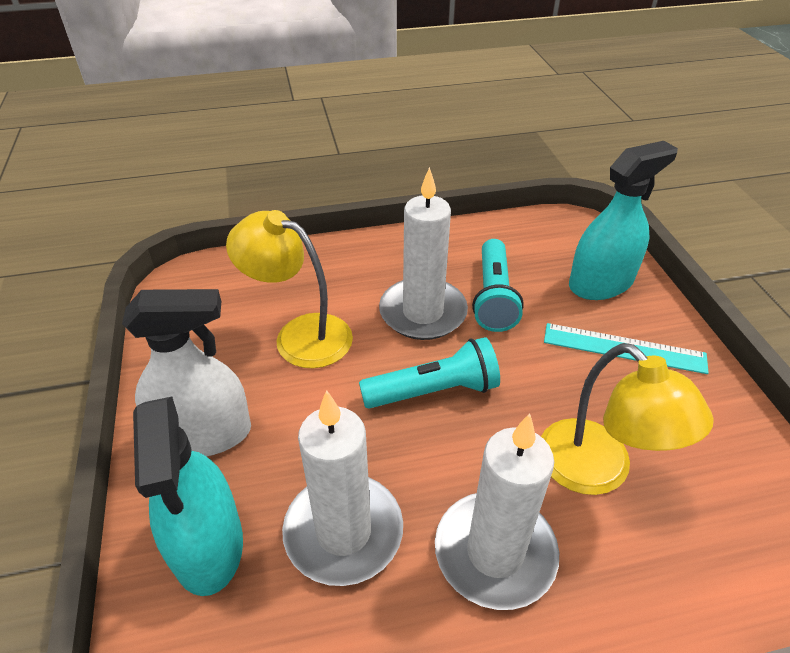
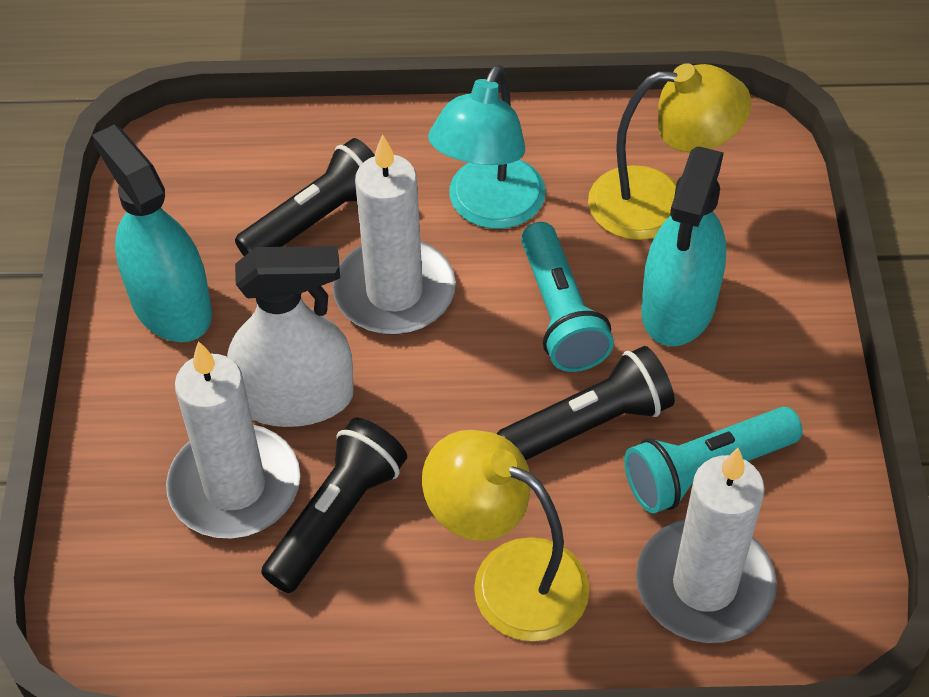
black flashlight: none = 0 -> [235,138,375,256] [261,418,407,593] [497,346,675,460] = 3
turquoise lamp: none = 0 -> [428,65,546,229] = 1
turquoise ruler: [544,323,709,374] = 1 -> none = 0

